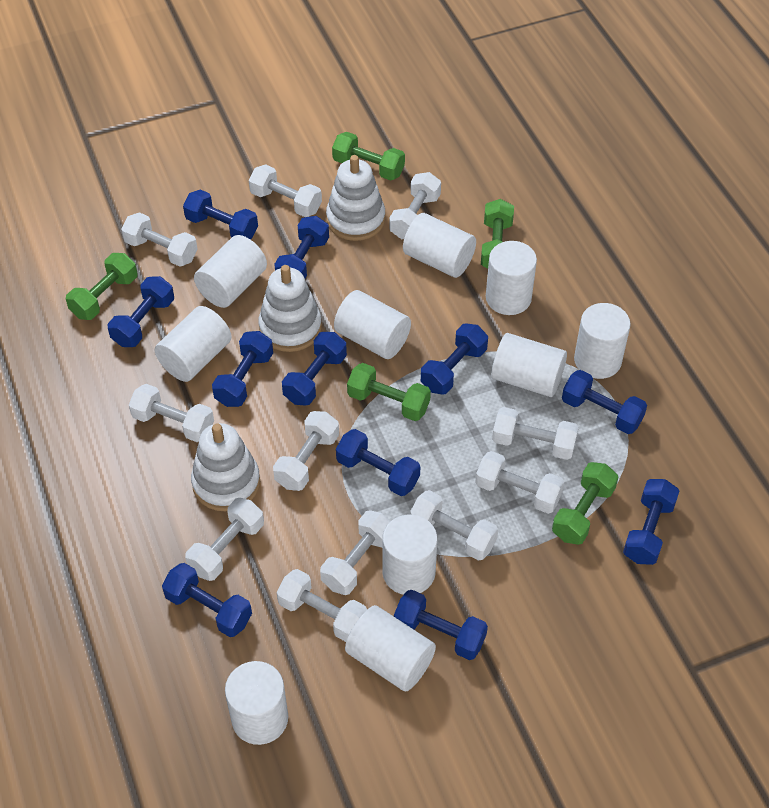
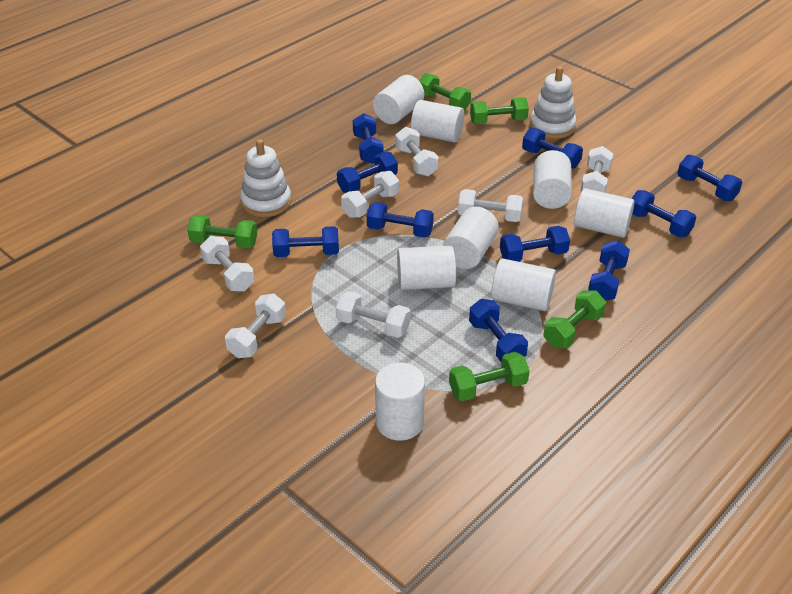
blue dumbbell: [108,276,174,347] [162,563,252,637] [183,190,258,239] [212,331,273,407] [274,216,329,278] [282,332,347,406] [336,429,420,496] [394,590,488,660] [421,323,488,395] [562,370,647,434] [623,479,679,565] = 11 -> [272,226,339,257] [337,152,398,193] [353,113,384,164] [367,202,434,238] [469,299,528,363] [500,226,570,262] [522,128,583,169] [588,241,630,301] [631,190,696,237] [677,155,742,201] = 10
white cylinder: [155,306,232,382] [194,235,267,308] [225,661,288,745] [334,290,411,359] [345,605,436,692] [382,515,438,595] [403,213,476,278] [486,241,537,315] [491,333,567,397] [574,303,631,379] = 10 -> [373,75,424,124] [375,363,425,441] [397,245,456,290] [411,100,464,143] [443,207,499,269] [491,258,556,311] [533,150,572,209] [574,188,635,238] = 8
white dumbbell: [121,212,198,267] [129,384,214,442] [185,498,264,581] [249,165,322,217] [273,411,339,491] [277,569,367,642] [320,510,391,595] [390,172,441,239] [410,490,498,560] [475,451,564,514] [492,407,579,460] = 11 -> [200,236,255,291] [225,294,286,358] [336,291,411,338] [341,171,399,218] [395,127,439,177] [458,189,523,222] [581,146,613,193] = 7
white stacking toy: [191,423,260,511] [258,265,322,352] [326,155,385,241] = 3 -> [240,139,291,217] [530,66,576,139] = 2

